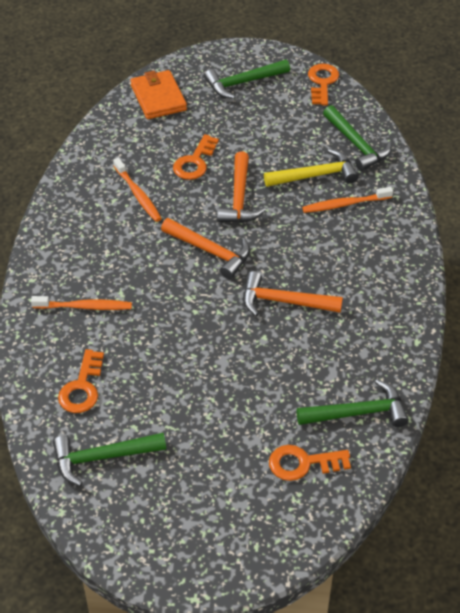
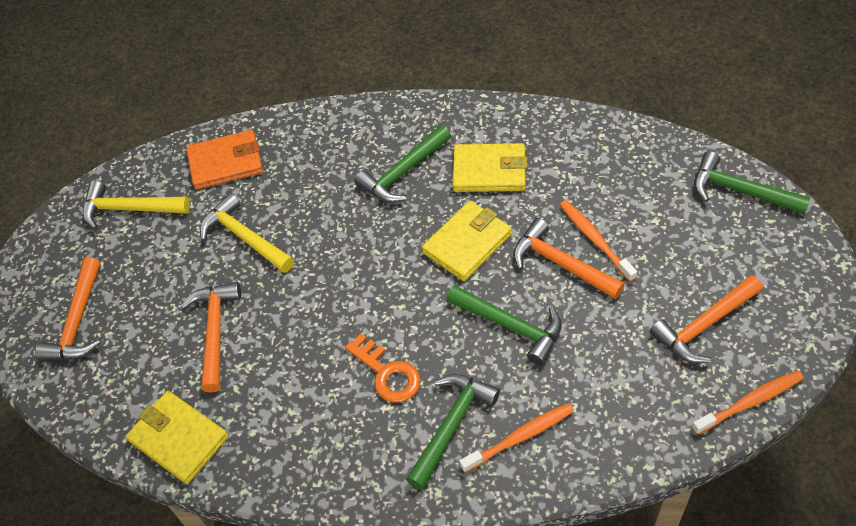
orange hammer: [161,218,250,279] [217,151,266,222] [243,271,343,316] = 3 -> [35,257,100,361] [180,282,241,392] [513,218,625,299] [649,275,763,363] = 4
orange key: [58,349,104,413] [173,134,219,180] [269,445,351,481] [308,63,339,105] = 4 -> [345,333,421,402] = 1
yellow hammer: [264,149,358,187] = 1 -> [82,181,190,230] [200,193,294,273] = 2
yellow wallet: none = 0 -> [126,391,228,484] [422,201,512,281] [453,143,527,192] = 3

